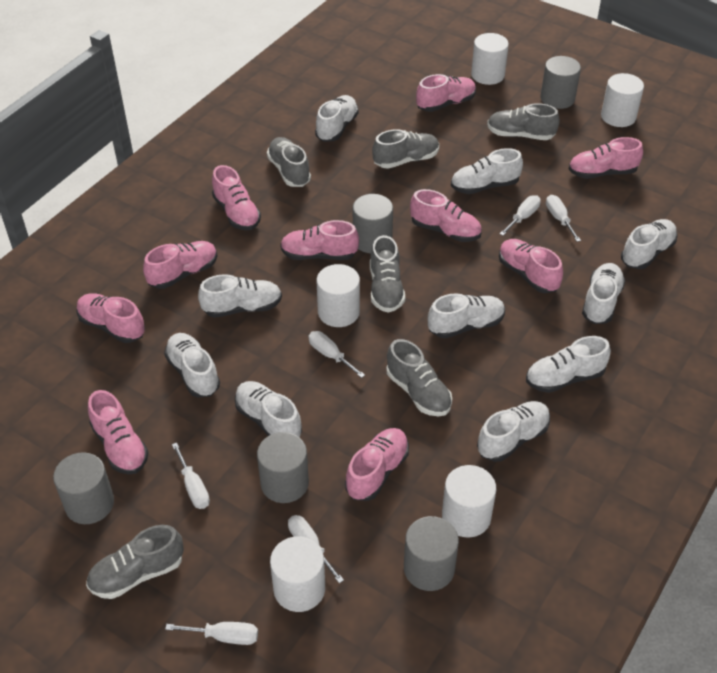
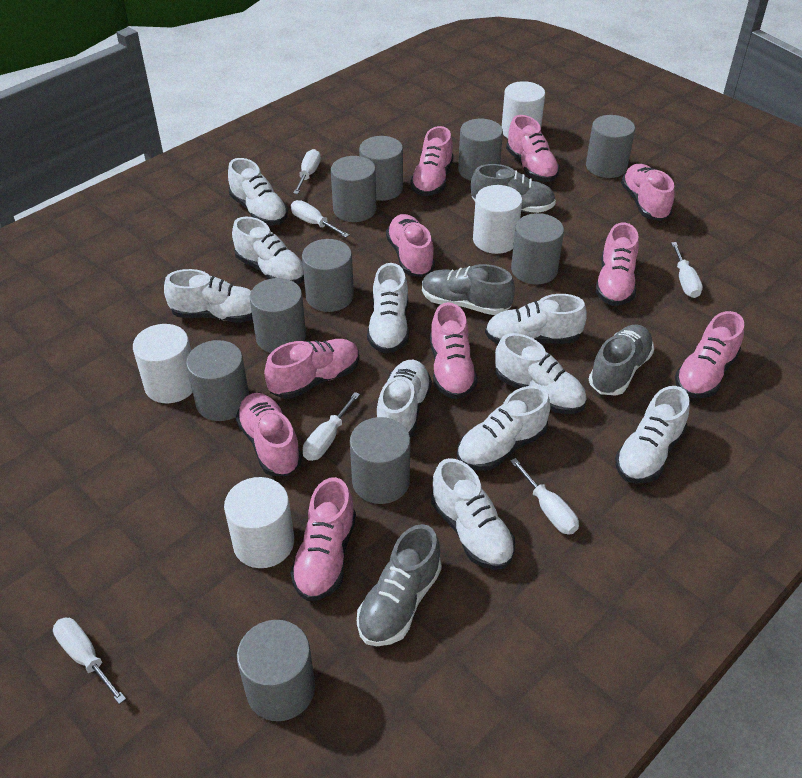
grey cylinder: [53,452,114,524] [257,432,309,503] [353,194,393,253] [404,516,459,591] [541,56,581,109] = 5 -> [186,340,249,421] [237,620,315,721] [250,278,306,353] [302,239,354,312] [331,156,376,222] [350,417,410,504] [359,136,403,201] [458,119,503,181] [511,213,564,284] [586,115,635,178] = 10
grey shoe: [86,525,184,599] [267,137,311,187] [370,235,405,313] [372,129,439,169] [387,339,452,416] [487,103,560,140] = 6 -> [357,524,442,646] [422,264,515,315] [471,164,556,213] [589,325,654,396] = 4
white cylinder: [270,536,325,612] [317,264,360,327] [442,465,496,538] [471,33,509,85] [601,73,644,127] = 5 -> [133,324,193,403] [224,477,294,568] [473,185,522,254] [502,81,545,138] = 4

